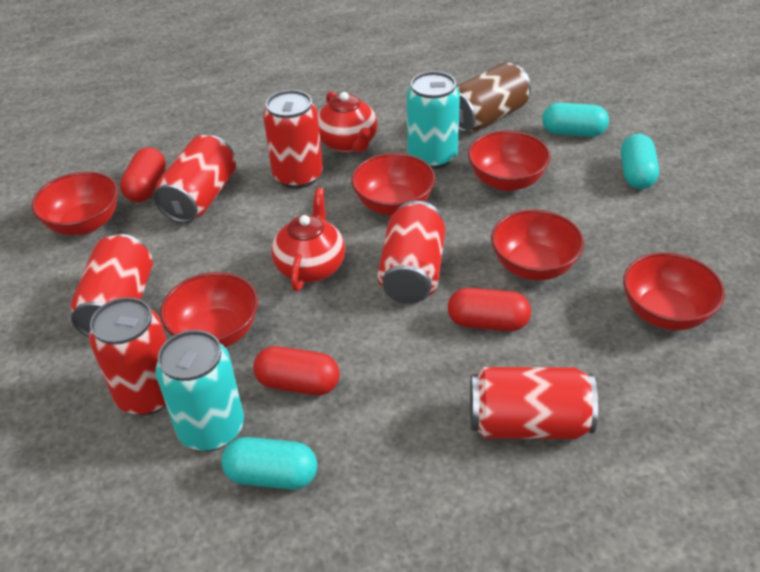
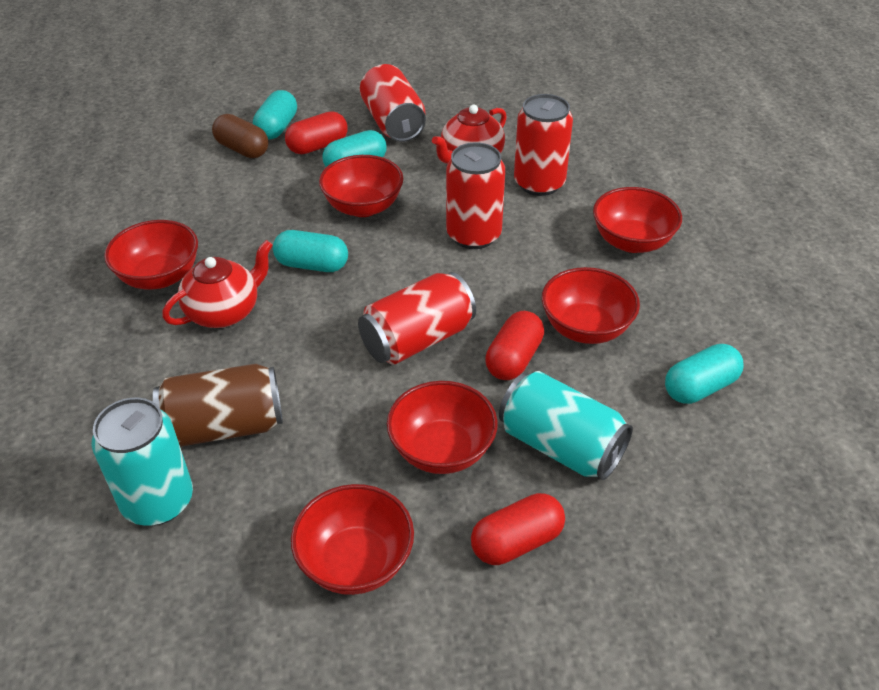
brown capsule: none = 0 -> [212,114,268,158] = 1
red can: [71,234,153,337] [89,297,167,415] [154,135,236,223] [263,90,323,189] [377,201,445,304] [470,367,598,439] = 6 -> [358,272,476,365] [360,64,426,142] [446,142,505,249] [514,94,573,196] = 4
turquoise capsule: [221,437,317,490] [542,103,609,137] [621,134,659,189] = 3 -> [253,90,297,139] [273,230,348,272] [323,130,387,167] [665,344,744,404] = 4

